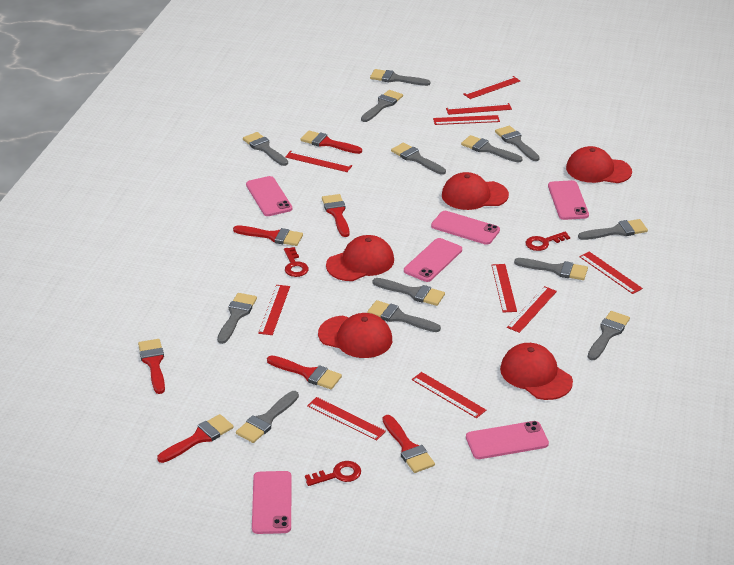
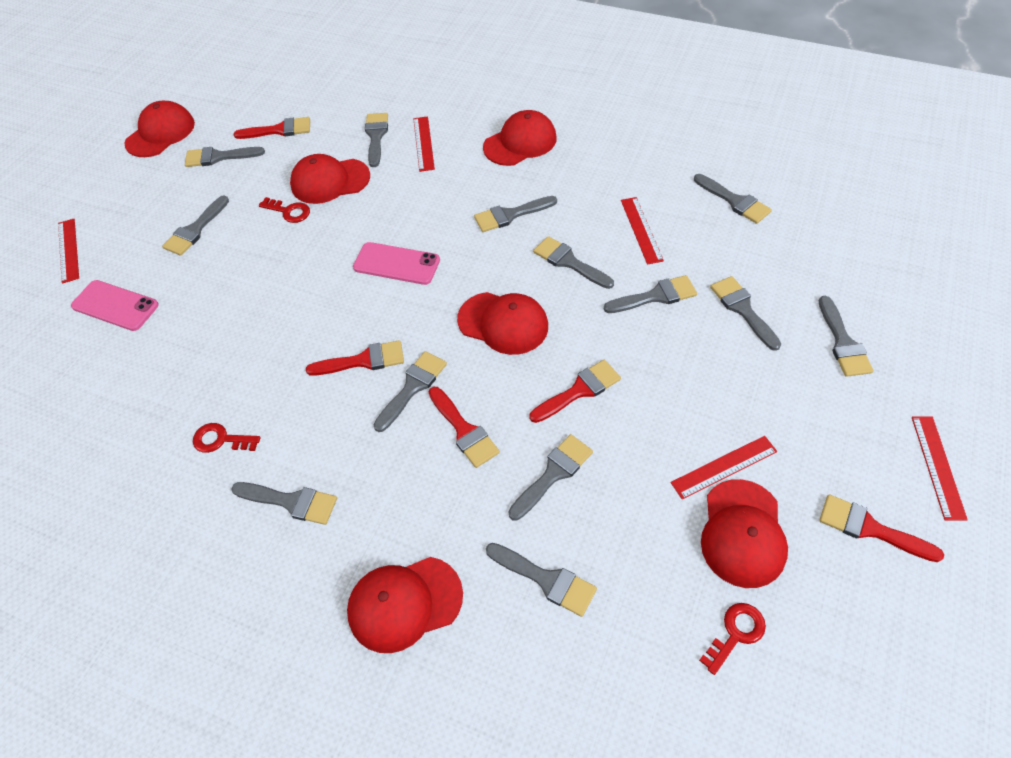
pink phone: [246,176,292,216] [252,471,292,534] [404,238,462,282] [431,211,500,245] [466,421,549,459] [548,180,589,220] = 6 -> [71,280,159,331] [353,242,440,285] = 2
red brush: [138,339,165,394] [157,414,234,463] [233,225,303,246] [267,355,342,389] [300,131,362,154] [322,194,349,237] [383,415,435,473] = 7 -> [234,117,310,139] [306,340,404,376] [429,387,500,468] [529,360,621,423] [819,494,944,562] = 5
red cap: [318,313,392,358] [326,235,394,281] [442,172,509,210] [500,343,573,400] [566,146,632,183] = 5 -> [124,101,195,157] [290,154,370,204] [347,557,463,653] [457,292,548,355] [483,110,556,166] [701,479,788,588] = 6
red ruler: [258,285,290,335] [285,151,352,172] [307,397,386,441] [412,372,486,418] [433,115,500,125] [446,103,512,115] [463,76,520,99] [492,264,517,313] [507,286,557,333] [579,252,643,294] = 10 -> [58,219,79,284] [413,116,435,172] [621,197,664,264] [670,436,777,500] [912,416,968,520] = 5

